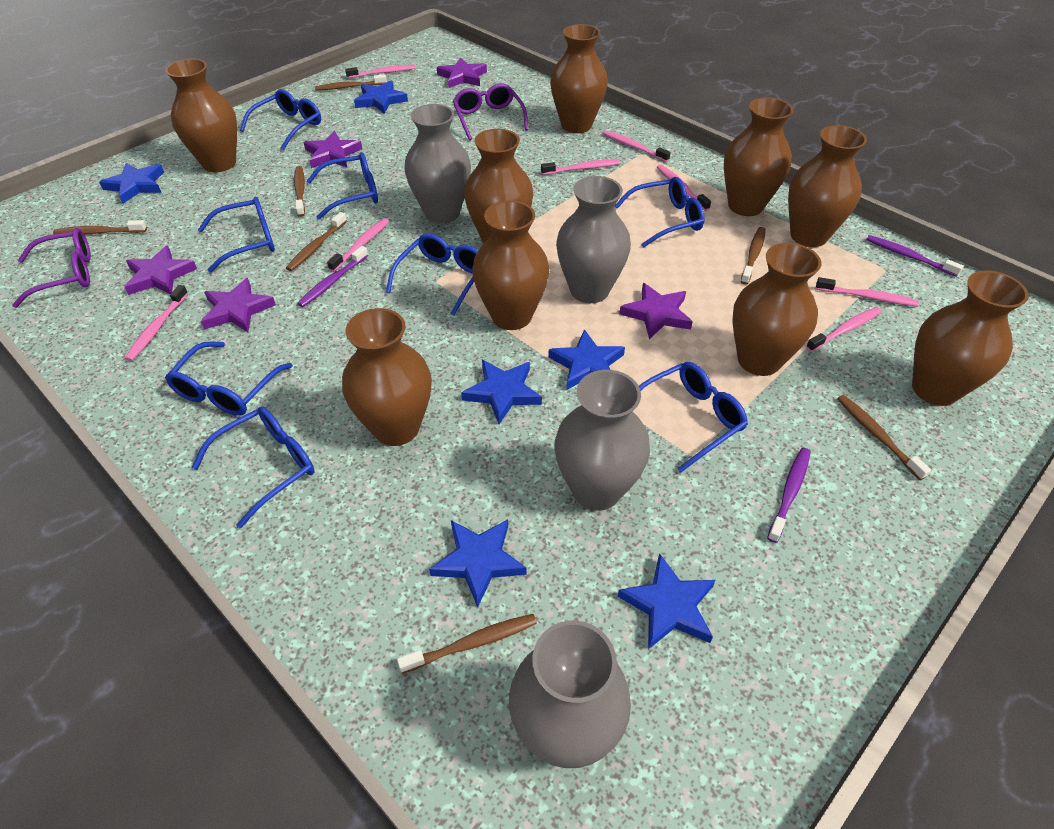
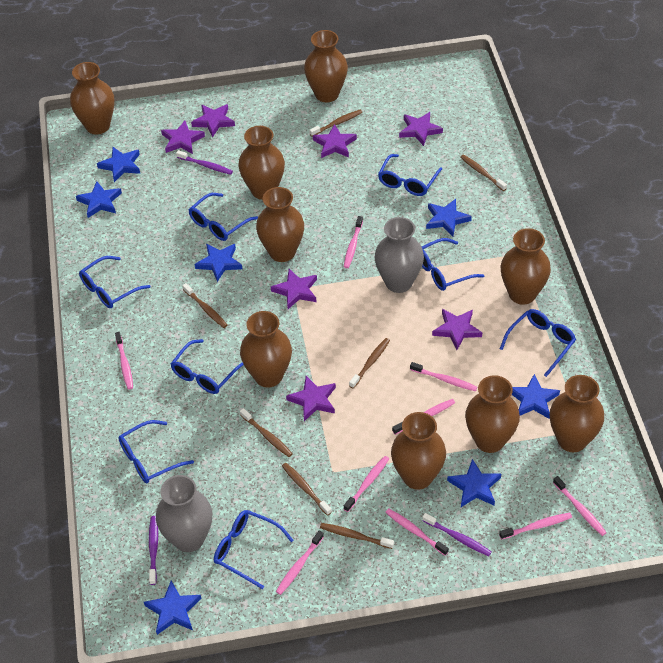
blue star: [99,163,165,204] [354,80,408,114] [429,519,527,607] [461,360,542,424] [548,329,625,390] [618,553,716,649] = 6 -> [76,181,122,218] [97,147,140,182] [144,581,202,635] [195,244,242,282] [426,199,472,236] [447,459,501,507] [512,374,560,419] = 7
grey vase: [405,104,471,224] [509,620,631,768] [554,370,650,511] [556,176,631,303] = 4 -> [156,475,212,552] [375,217,424,293] = 2
pink toothbrush: [125,285,188,361] [327,218,389,272] [345,65,416,78] [541,159,620,175] [602,130,671,162] [657,165,711,211] [806,307,882,352] [816,277,919,306] = 8 -> [115,332,133,390] [276,531,324,595] [344,216,363,268] [344,456,389,512] [385,509,449,555] [392,399,455,435] [410,362,477,391] [499,513,572,540] [553,476,607,536] = 9
purple glasses: [12,228,91,308] [453,83,528,140] = 2 -> none = 0
purple star: [125,245,197,295] [201,278,276,332] [303,131,362,168] [437,57,487,88] [619,283,693,339] = 5 -> [161,121,205,154] [191,104,235,137] [271,269,317,309] [286,376,336,421] [313,124,357,158] [399,112,443,146] [432,309,482,350] = 7

